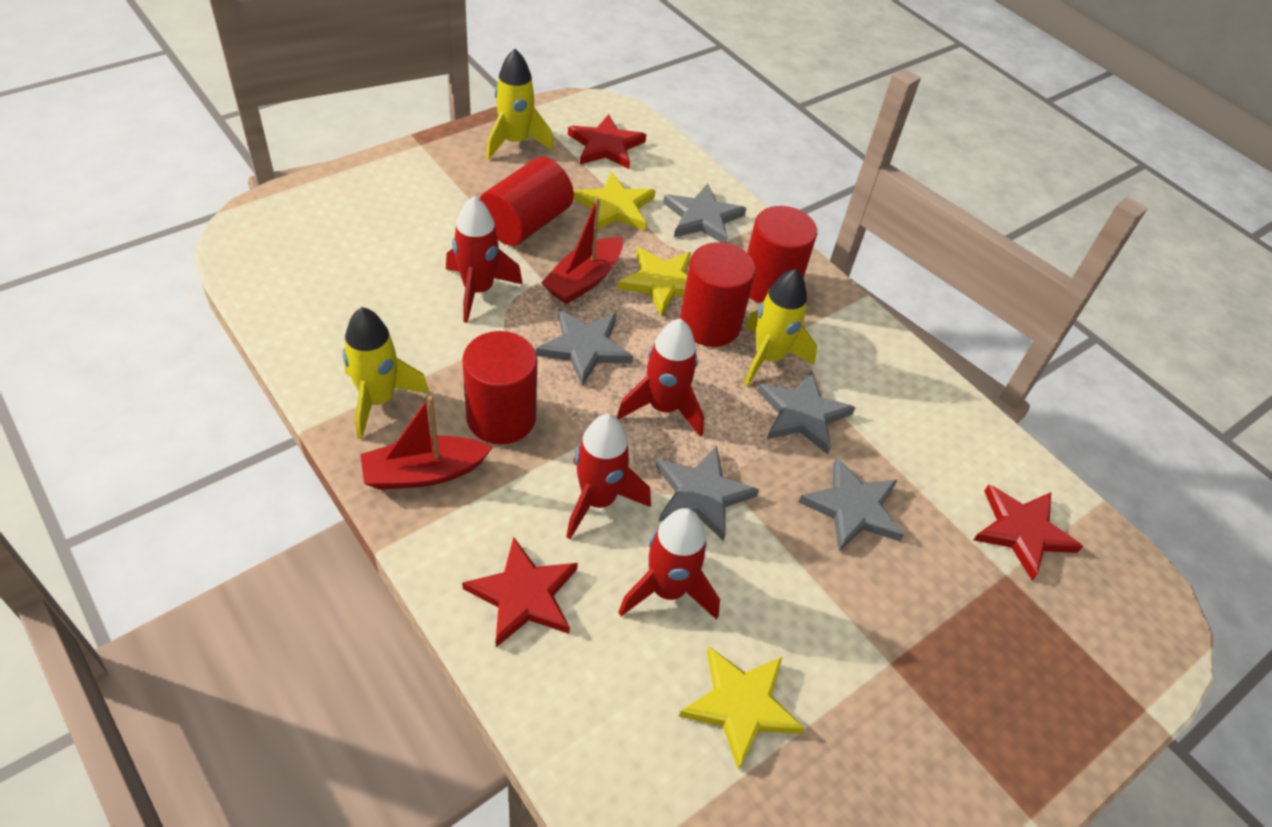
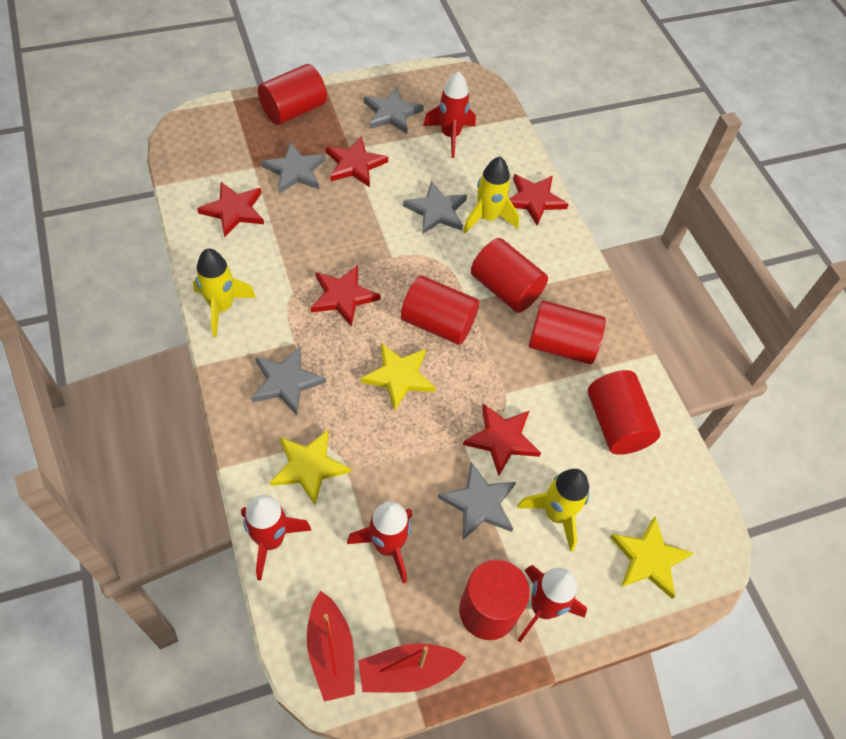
red cylinder: [462,331,537,445] [480,157,574,246] [680,243,756,347] [747,206,817,304] = 4 -> [258,64,327,125] [401,275,479,345] [459,559,530,640] [471,238,548,313] [529,300,606,364] [588,370,661,455] = 6
red star: [462,537,578,647] [568,114,646,169] [974,485,1083,580] = 3 -> [197,182,264,237] [311,265,381,327] [326,136,388,187] [463,404,541,476] [510,174,569,226] = 5

